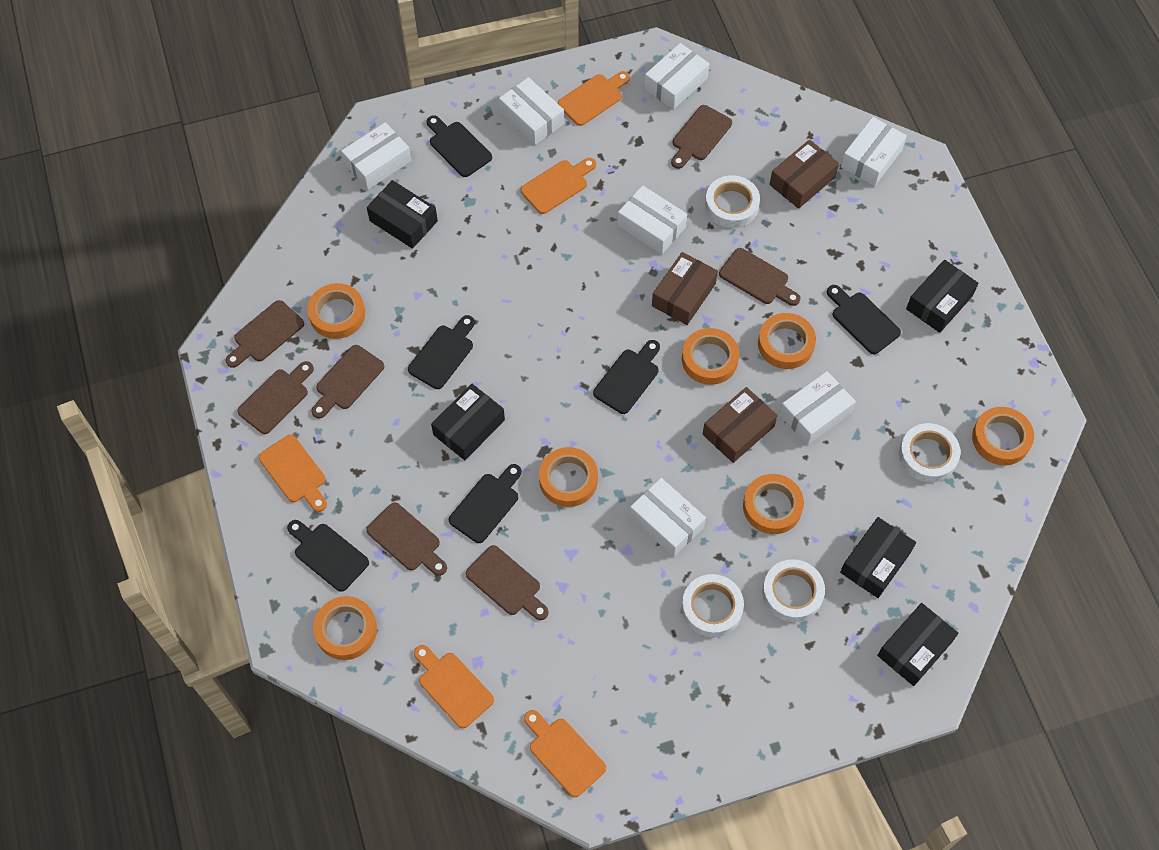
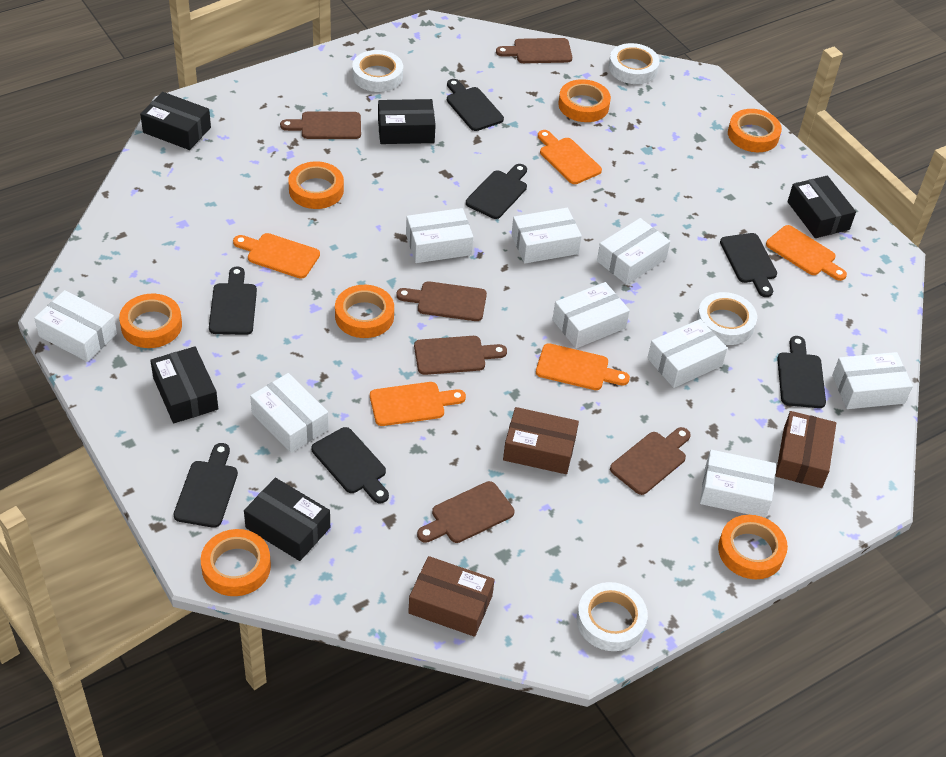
black cutting board: [287,520,369,592] [408,315,475,389] [426,115,492,177] [449,464,522,543] [593,340,660,414] [827,285,901,354] = 6 -> [174,443,238,528] [209,266,257,335] [312,427,389,503] [447,79,504,131] [466,164,527,219] [720,233,777,297] [777,336,826,408] = 7
brown cutting board: [226,300,304,368] [238,361,314,434] [311,345,384,419] [367,503,447,576] [466,545,549,620] [671,105,732,169] [719,248,800,306] = 7 -> [280,111,361,139] [396,281,487,321] [414,336,507,375] [417,481,514,543] [496,38,572,63] [610,427,691,495] = 6
white box: [341,122,411,190] [499,77,564,145] [617,185,687,254] [630,478,706,557] [644,43,709,110] [779,371,856,445] [841,117,907,186] = 7 -> [34,290,117,362] [250,373,329,453] [406,208,473,263] [511,208,582,264] [552,282,630,349] [597,218,670,285] [648,319,727,388] [700,450,776,518] [832,352,913,409] = 9

